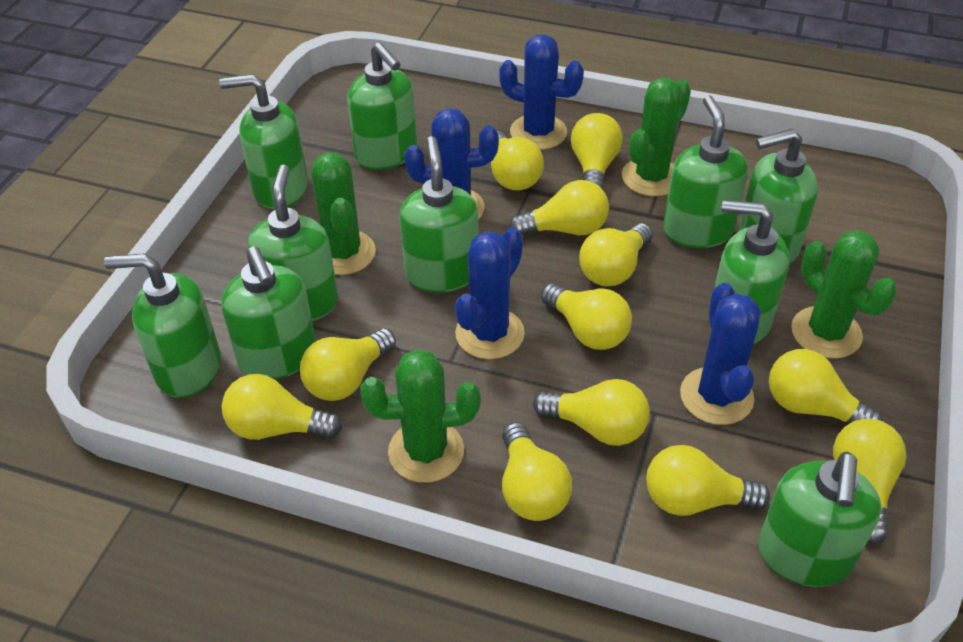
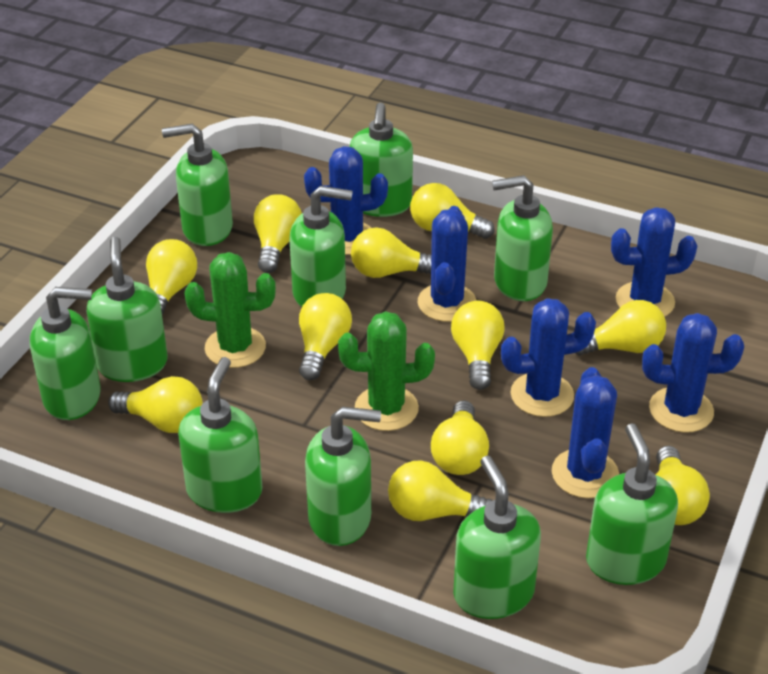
blue cactus: [404,108,499,219] [455,228,525,359] [499,35,584,150] [680,283,761,425] = 4 -> [304,146,388,255] [418,206,476,322] [501,298,596,417] [552,367,619,498] [611,207,697,317] [642,313,744,433] = 6
green cactus: [311,152,376,275] [360,349,481,483] [622,78,691,196] [791,230,897,359] = 4 -> [184,252,276,368] [338,311,435,431] = 2
yellow light bulb: [221,374,342,440] [300,328,396,401] [491,131,544,191] [502,422,572,521] [509,180,609,236] [533,379,650,446] [541,283,632,350] [571,113,623,190] [579,223,653,286] [646,445,770,516] [769,349,882,424] [833,419,906,544] = 12 -> [108,376,203,433] [146,239,197,317] [254,194,302,273] [299,293,352,380] [351,227,431,278] [388,460,493,521] [410,183,495,239] [431,400,489,475] [451,301,505,390] [575,300,666,355] [655,446,710,525] = 11

